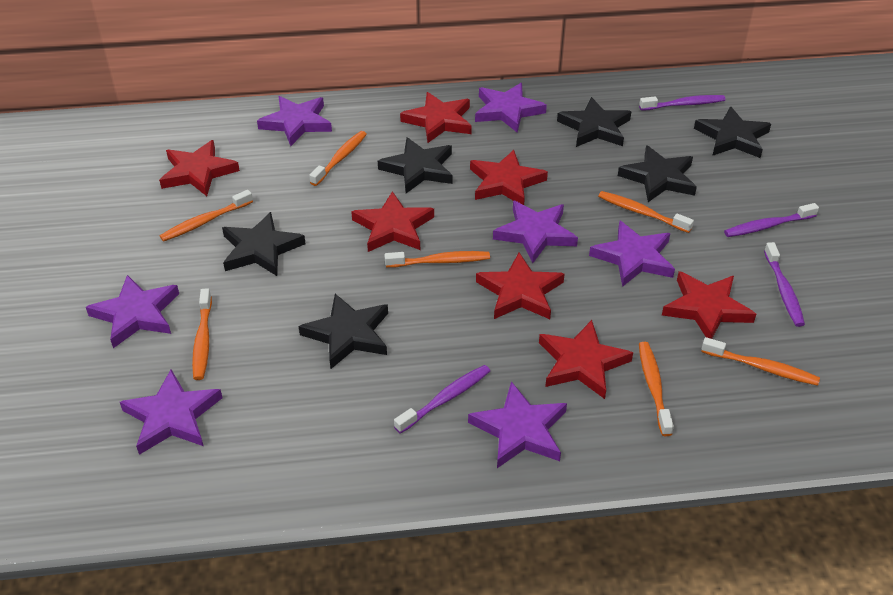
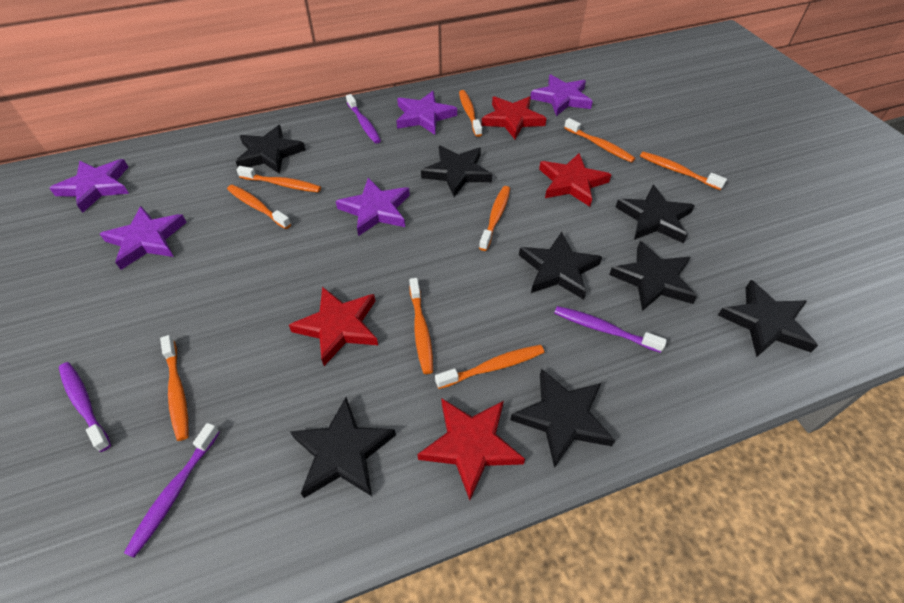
black star: [222,212,306,276] [299,294,388,369] [378,137,453,193] [557,97,631,147] [618,145,697,202] [694,106,771,158] = 6 -> [236,125,306,174] [290,397,396,498] [421,145,492,197] [510,368,615,468] [519,232,602,300] [609,241,697,311] [616,185,695,243] [718,280,818,357] = 8
orange toothbrush: [160,190,253,242] [192,288,212,380] [309,131,367,186] [384,251,490,268] [598,191,694,233] [639,342,674,436] [701,337,820,386] = 7 -> [160,335,189,441] [227,185,291,229] [236,166,321,193] [409,278,433,374] [435,345,544,389] [459,90,482,137] [479,186,510,251] [564,118,635,163] [640,152,727,190] = 9
purple star: [86,275,179,348] [120,370,223,455] [257,96,332,146] [468,381,567,468] [475,83,547,133] [493,200,578,263] [589,221,675,287] = 7 -> [49,159,129,213] [100,206,187,270] [336,178,410,236] [397,91,457,135] [531,75,593,116] = 5
red star: [159,140,240,196] [351,191,434,252] [400,92,472,143] [470,150,548,205] [476,253,565,319] [539,320,633,399] [662,271,756,339] = 7 -> [289,287,378,366] [417,398,525,500] [482,96,547,139] [539,153,612,207] = 4

